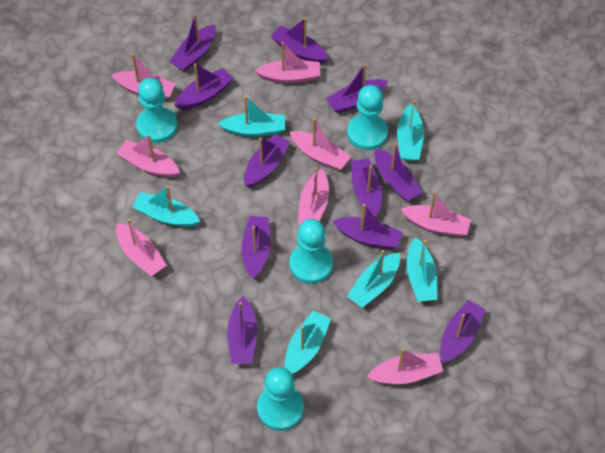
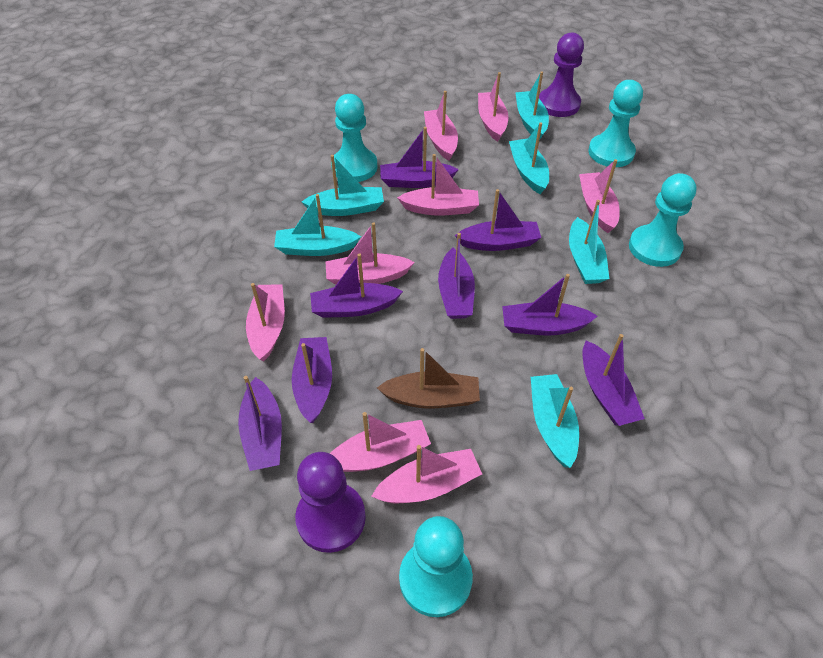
brown boat: none = 0 -> [377,348,480,409] = 1
purple boat: [169,14,216,71] [175,63,234,110] [227,296,257,364] [241,216,270,279] [244,134,290,188] [271,18,328,64] [326,63,388,113] [333,204,403,249] [351,158,382,217] [374,143,423,201] [440,300,485,363] = 11 -> [238,376,282,471] [292,337,332,423] [310,253,403,318] [380,127,459,188] [438,233,475,319] [455,189,541,251] [502,274,598,336] [583,334,645,426] = 8
purple pawn: none = 0 -> [295,452,366,553] [539,33,584,117] = 2

